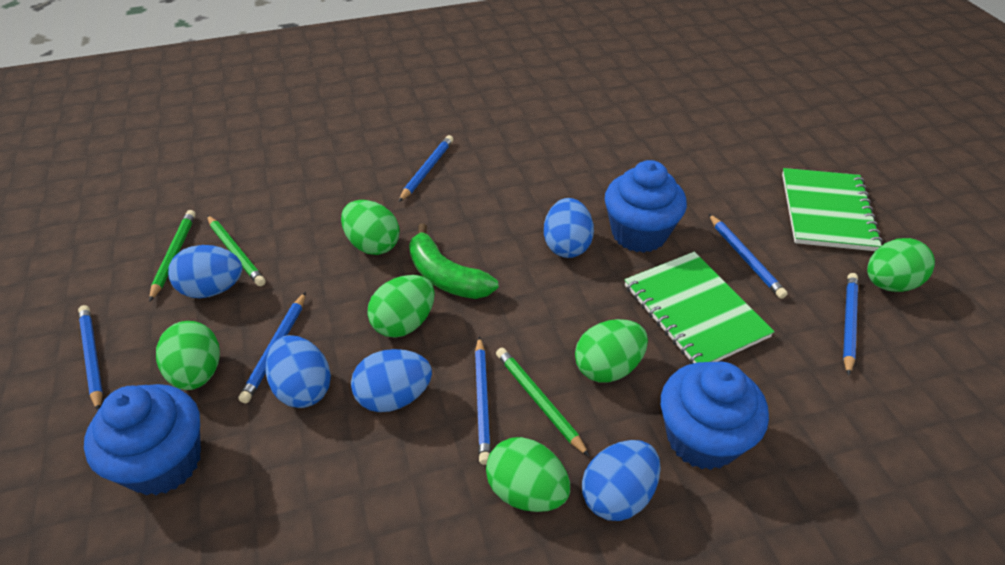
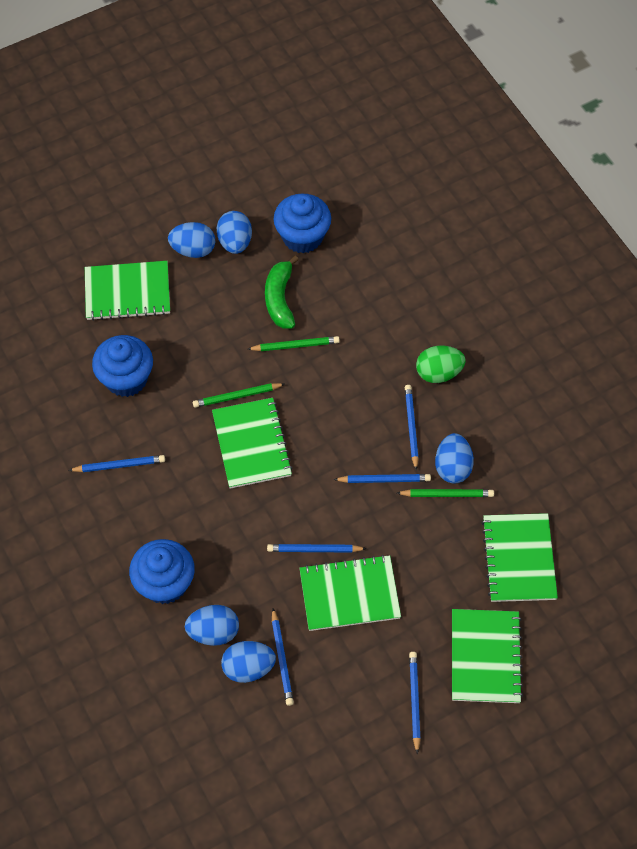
green egg: [156,321,220,390] [341,200,399,255] [367,275,435,338] [486,437,570,512] [575,319,648,383] [867,238,935,292] = 6 -> [416,345,465,383] = 1
green notebook: [625,252,775,364] [782,168,882,251] = 2 -> [85,261,170,321] [212,398,293,489] [299,555,401,631] [452,609,523,703] [481,513,558,602] = 5

